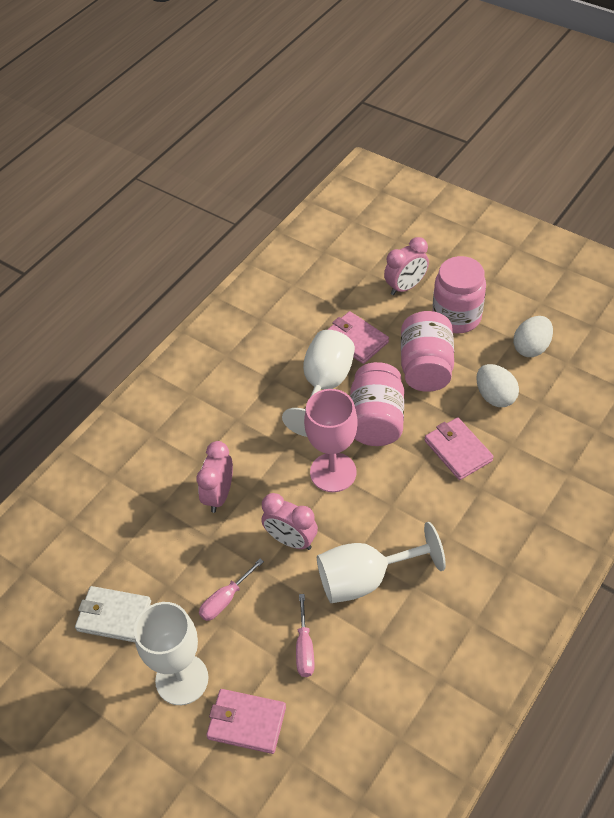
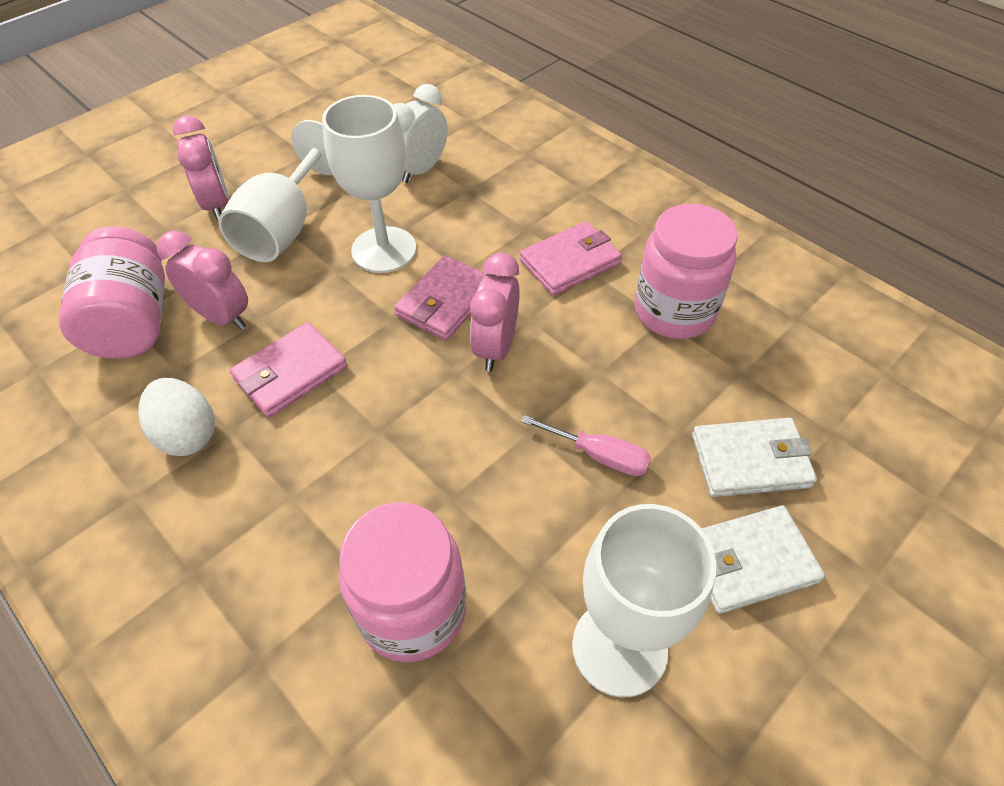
pink goblet: [304,389,358,492] = 1 -> none = 0
pink screwdriver: [199,558,264,621] [296,594,314,677] = 2 -> [521,415,651,476] = 1
white clock: none = 0 -> [393,84,447,183] = 1
white egg: [476,364,519,407] [513,316,553,357] = 2 -> [138,378,215,456] = 1
white wallet: [75,586,151,642] = 1 -> [692,418,817,497] [701,506,825,614] = 2

